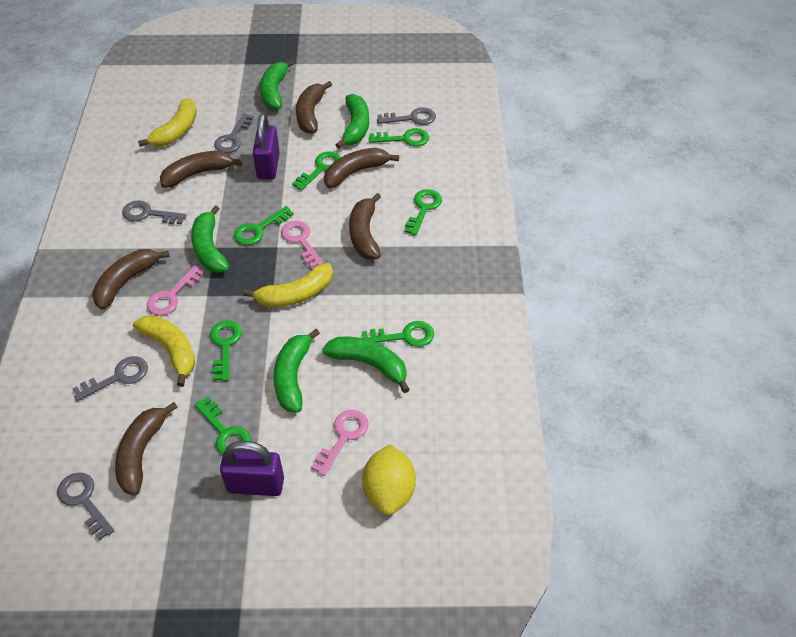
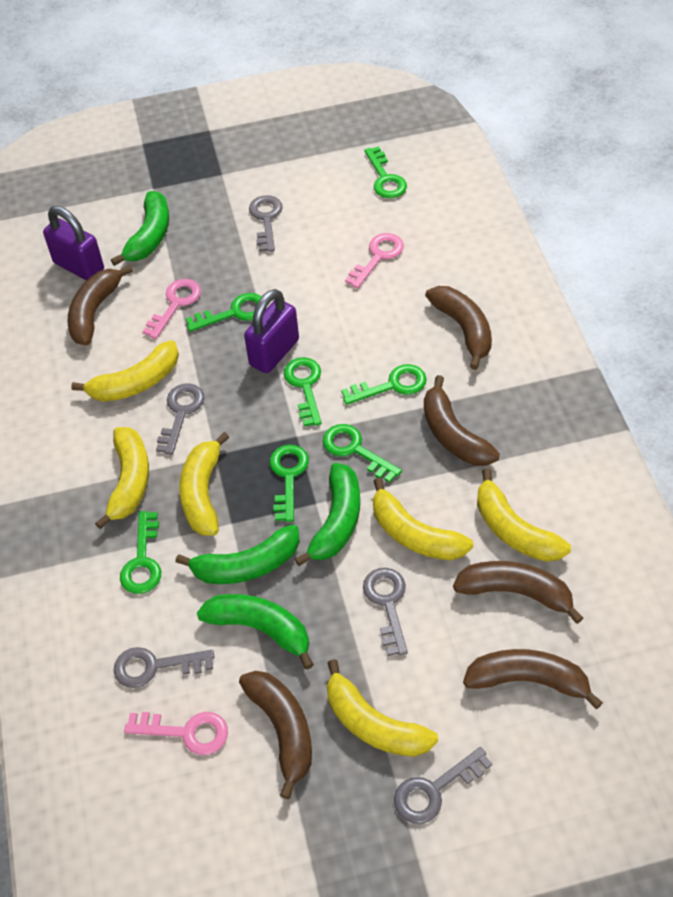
green banana: [191,205,229,273] [260,59,295,110] [273,329,320,413] [322,336,410,393] [336,94,369,149] = 5 -> [111,191,169,266] [175,525,300,584] [197,594,314,670] [295,463,360,566] = 4
yellow banana: [133,315,195,387] [138,98,197,147] [243,263,333,308] = 3 -> [71,340,179,402] [95,427,149,530] [179,432,230,536] [327,659,438,757] [373,478,473,560] [477,469,571,562] = 6
yellow lemon: [362,444,416,515] = 1 -> none = 0

